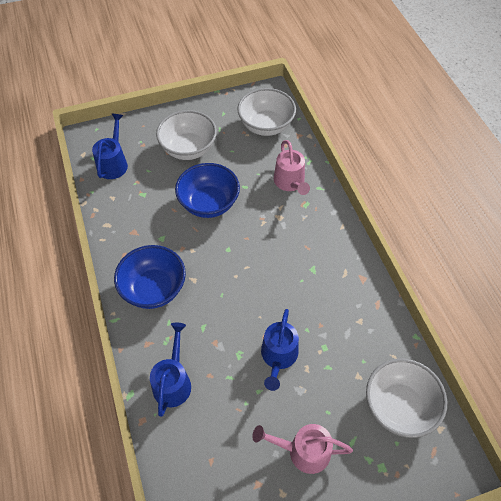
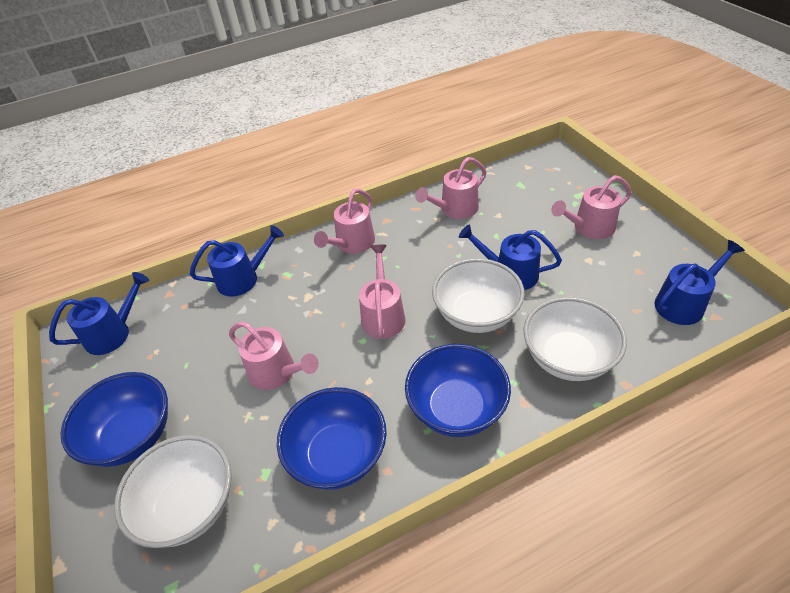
blue bowl: [114,245,186,309] [175,163,240,218] = 2 -> [61,372,168,467] [277,387,387,490] [405,344,511,437] = 3
blue watering can: [92,113,128,179] [150,323,191,417] [261,309,299,391] = 3 -> [49,272,149,355] [190,225,284,297] [459,224,562,290] [655,240,745,325] = 4
pink watering can: [252,424,353,474] [274,140,310,195] = 2 -> [229,322,319,390] [314,189,375,253] [359,245,406,339] [416,157,486,219] [551,175,632,239] = 5

